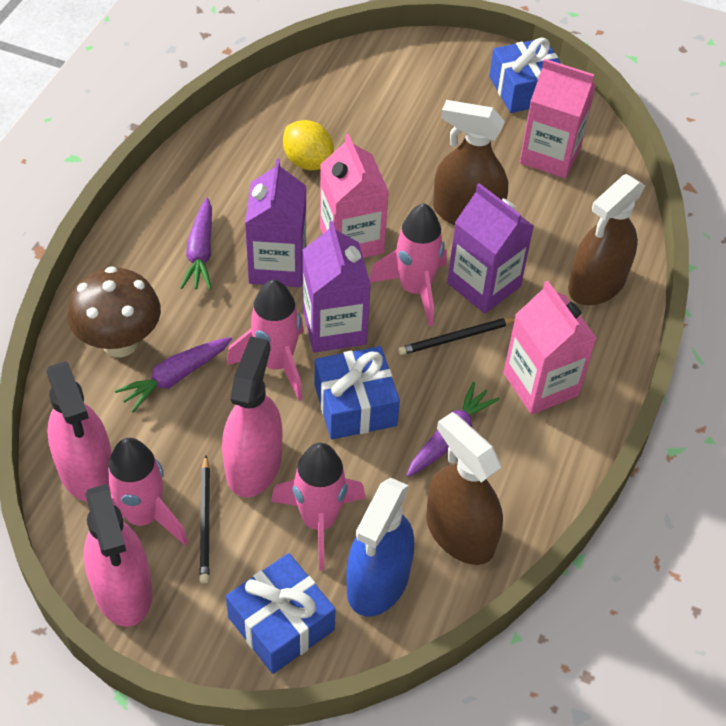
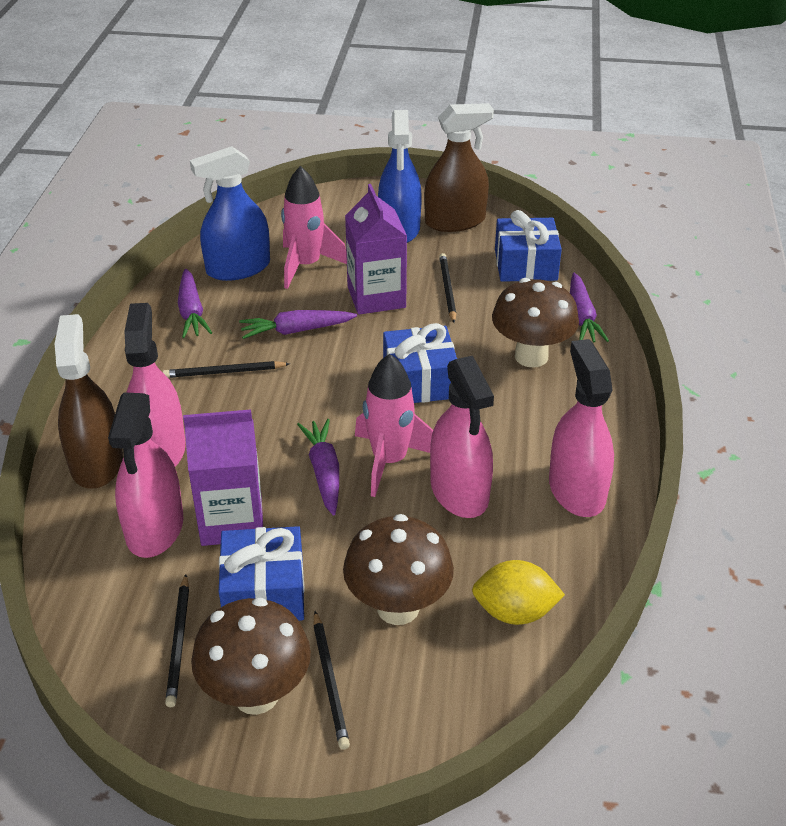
black pencil: [199,455,210,583] [398,318,515,355] = 2 -> [163,361,290,378] [165,574,189,707] [313,611,350,750] [439,253,456,323] = 4
blue spray bottle: [346,478,414,617] = 1 -> [190,146,270,281] [378,110,422,243] = 2
brown mushroom: [68,266,161,357] = 1 -> [191,598,311,715] [343,514,454,625] [492,278,579,367] = 3
brown spray bottle: [426,412,503,565] [433,100,508,225] [568,174,645,305] = 3 -> [55,314,123,489] [424,103,494,232] = 2
pink carton: [320,134,389,258] [504,281,597,415] [520,59,596,178] = 3 -> none = 0
pink rocket: [108,438,188,546] [227,280,304,401] [271,443,366,571] [369,203,447,326] = 4 -> [281,166,347,289] [355,354,433,497] = 2
pink spray bottle: [46,361,112,502] [84,484,152,627] [222,336,282,497] = 3 -> [108,392,183,558] [124,303,186,467] [430,356,494,518] [549,339,614,517] = 4
purple carrot: [115,337,232,413] [180,197,212,290] [406,382,500,477] = 3 -> [178,269,212,338] [239,310,357,339] [297,419,339,516] [570,273,609,343] = 4
purple carton: [245,159,306,287] [302,221,371,353] [447,183,534,314] = 3 -> [183,409,263,546] [345,184,407,315] = 2

